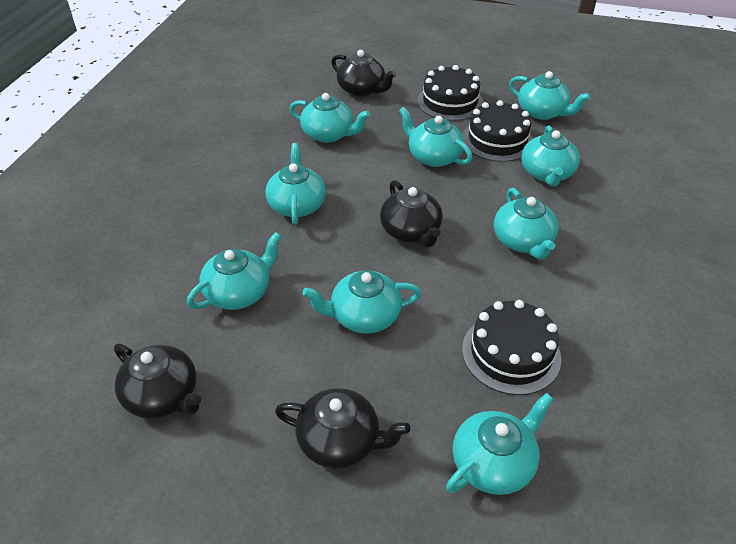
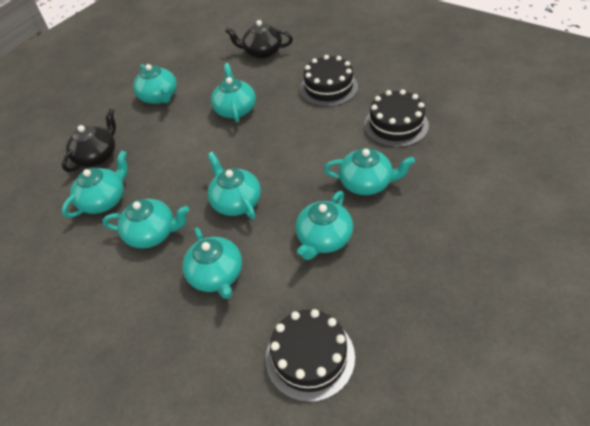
black teapot: [114,344,202,418] [275,388,410,469] [331,50,397,97] [380,180,443,247] = 4 -> [62,108,116,172] [225,20,293,59] = 2
turquoise teapot: [187,232,282,310] [265,143,326,225] [290,93,370,143] [302,271,421,334] [399,107,473,167] [446,393,554,495] [494,188,559,260] [509,71,590,120] [521,125,580,187] = 9 -> [62,151,128,218] [102,199,189,248] [133,64,177,104] [182,227,242,299] [207,152,261,219] [211,63,256,123] [295,191,353,260] [324,148,415,195] = 8

